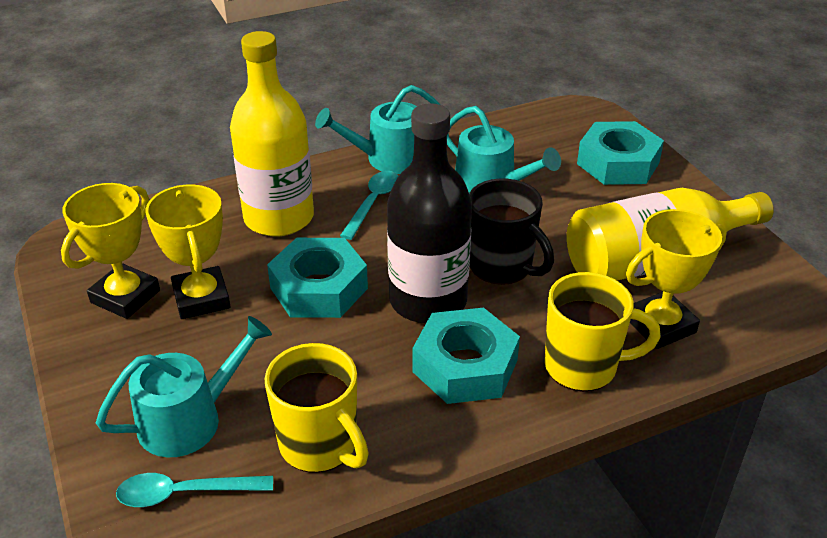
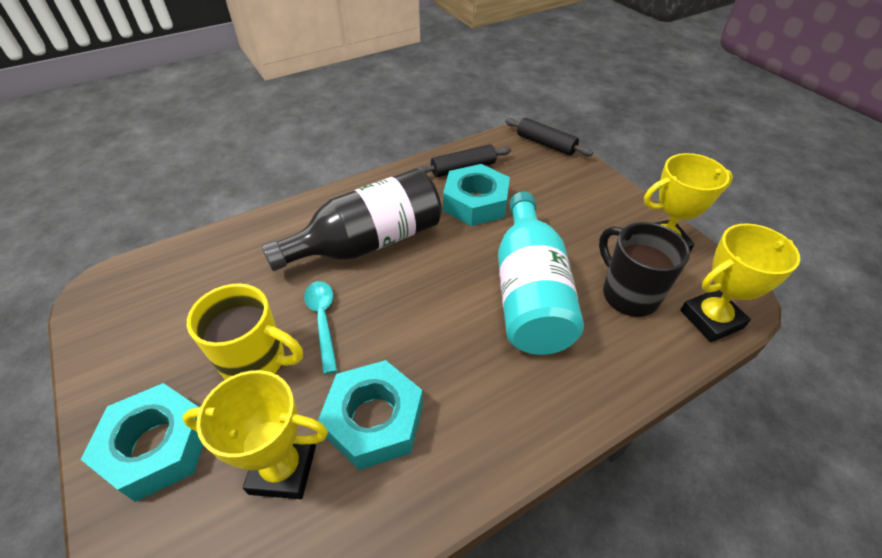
black rolling pin: none = 0 -> [416,144,511,177] [505,118,593,156] = 2
turquoise bottle: none = 0 -> [498,192,584,355] = 1
turquoise spoon: [116,473,273,507] [340,171,398,240] = 2 -> [304,281,338,374] = 1
turquoise watering can: [96,316,272,457] [315,85,440,174] [447,106,561,193] = 3 -> none = 0
yellow bottle: [230,31,314,237] [567,188,774,281] = 2 -> none = 0
yellow mug: [265,343,369,473] [544,272,661,392] = 2 -> [187,283,303,380] = 1

